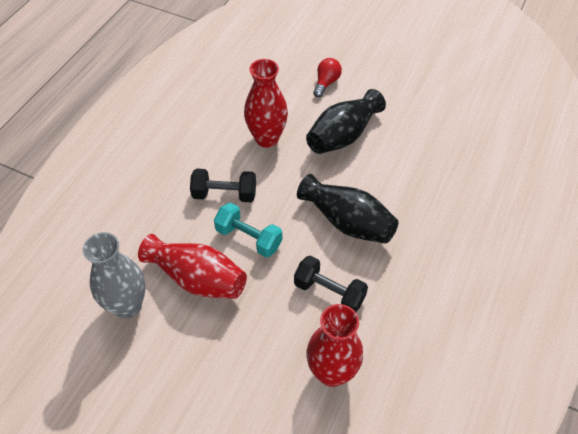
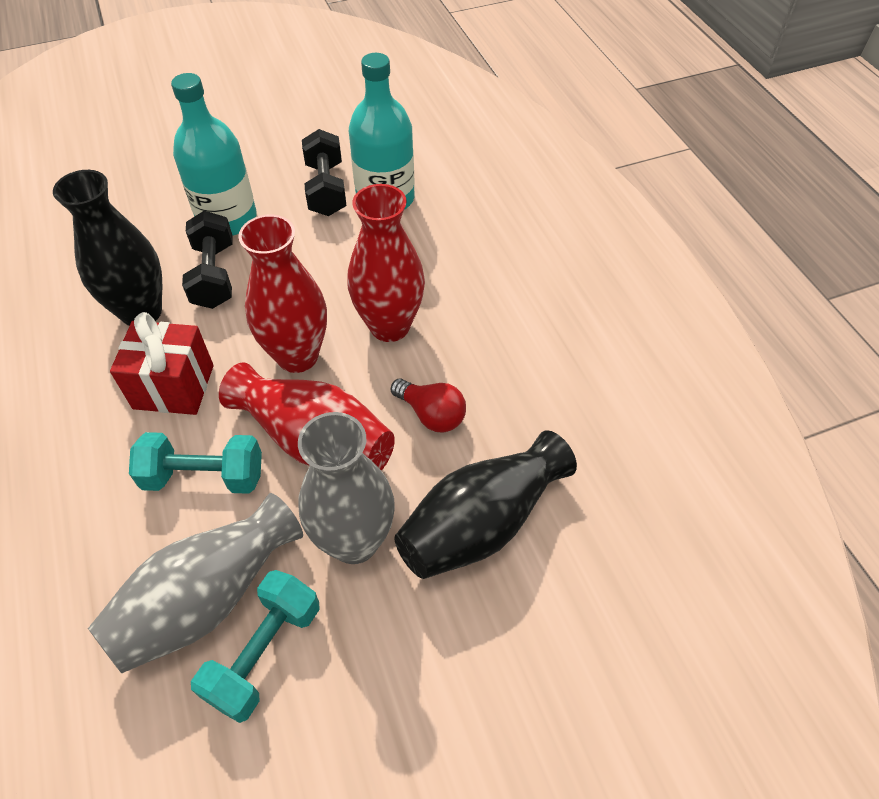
grey vase: [83,232,146,318] = 1 -> [88,493,303,673] [298,412,395,564] = 2
red gift: none = 0 -> [110,312,214,415] = 1
turquoise bottle: none = 0 -> [171,73,257,236] [349,53,414,210] = 2
turquoise dumbbell: [214,203,282,258] = 1 -> [129,432,262,494] [191,570,320,723] = 2

